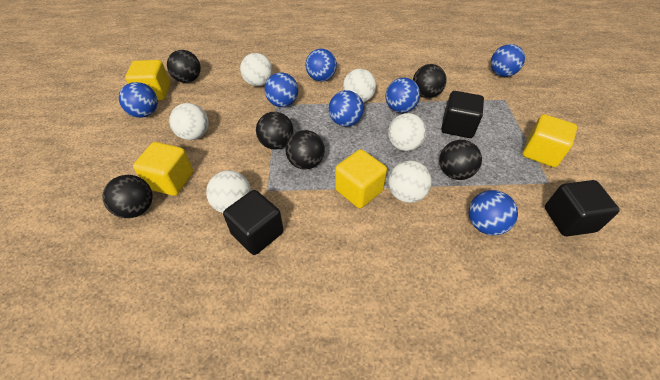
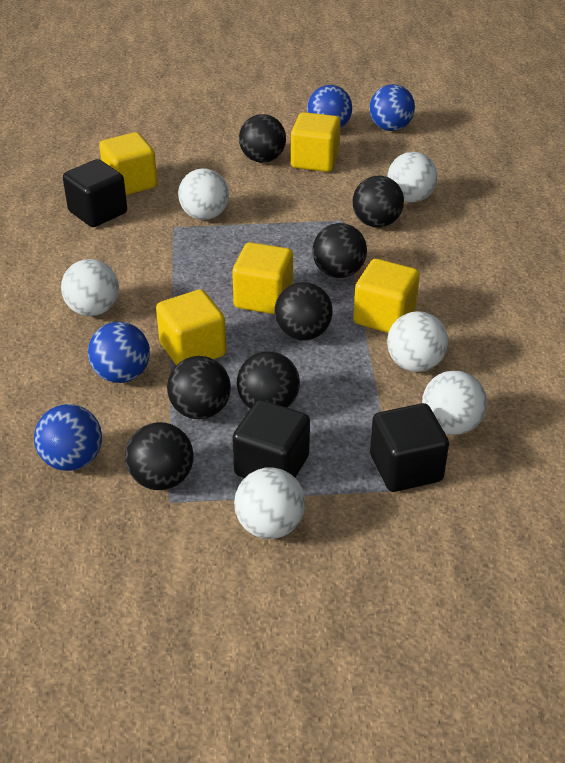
black ball: [103,175,153,218] [167,50,201,83] [256,112,294,150] [285,130,325,170] [413,64,447,98] [439,140,482,180] = 6 -> [125,422,194,490] [167,356,231,419] [237,351,300,409] [239,114,286,163] [274,282,333,341] [312,223,367,278] [353,176,404,227] = 7
blue ball: [119,82,158,118] [265,72,298,107] [306,49,337,82] [329,90,364,127] [386,78,420,113] [468,190,518,235] [491,44,525,77] = 7 -> [34,404,102,471] [88,322,150,383] [307,85,352,129] [370,84,415,131] = 4
yellow cube: [125,60,170,100] [133,142,193,196] [335,149,387,208] [522,114,577,167] = 4 -> [99,132,157,195] [156,289,226,365] [232,242,293,314] [291,112,341,172] [353,259,420,333] = 5

